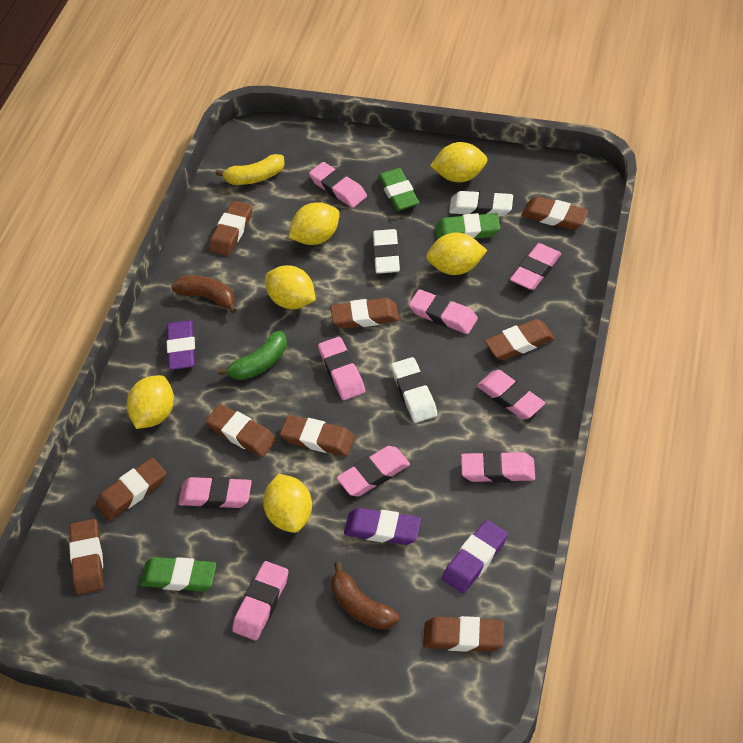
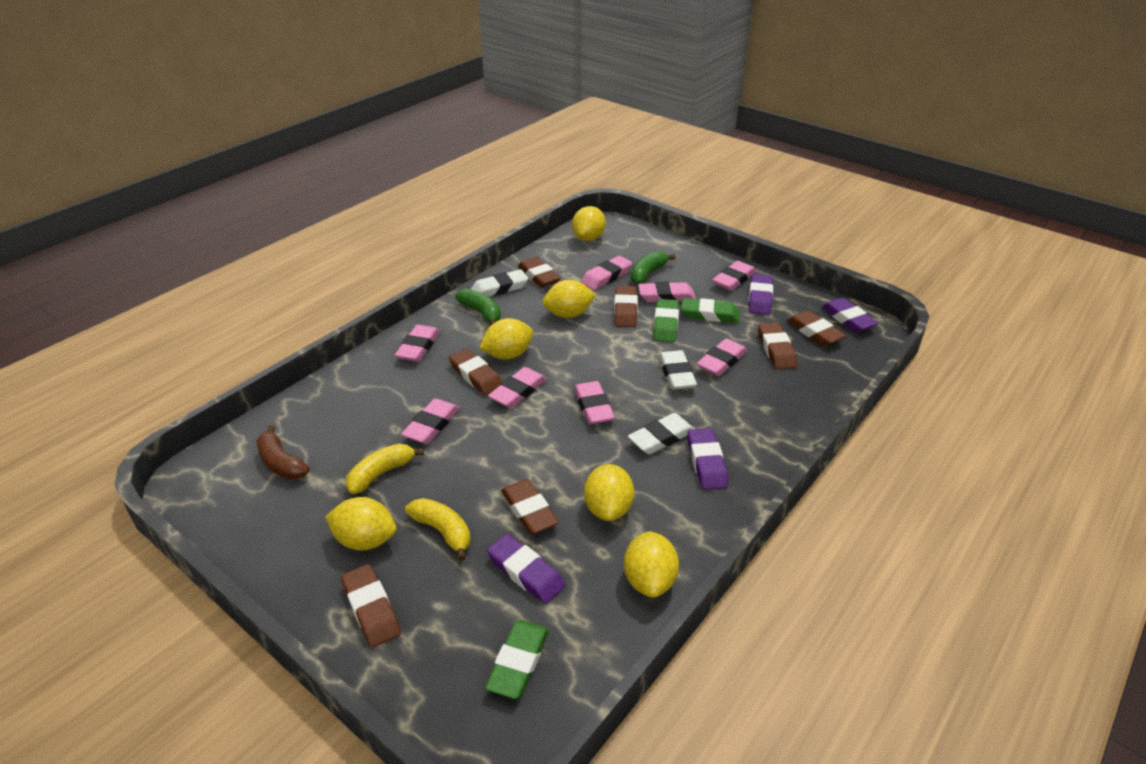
brown banana: [171,275,237,313] [331,561,399,630] = 2 -> [257,425,309,479] = 1
brown eraser: [69,519,104,594] [96,458,166,520] [206,404,277,457] [209,201,253,256] [280,415,355,456] [331,298,399,329] [423,616,504,652] [485,319,555,360] [522,196,589,230] = 9 -> [341,564,401,648] [449,348,502,396] [501,479,559,535] [518,257,561,288] [614,286,638,327] [758,323,797,369] [787,310,846,346] = 7
green banana: [218,331,287,380] = 1 -> [455,289,501,326] [631,251,675,285] = 2
pink eraser: [178,477,252,508] [232,561,288,640] [309,162,367,208] [318,337,365,400] [336,446,410,496] [409,289,478,334] [461,451,535,483] [477,370,545,419] [510,243,561,290] = 9 -> [395,325,440,362] [401,398,460,444] [488,367,547,408] [574,381,615,424] [581,256,632,290] [638,282,696,302] [697,338,747,376] [712,261,756,291] = 8
purple eraser: [167,320,195,370] [344,508,421,545] [442,520,508,594] = 3 -> [487,534,565,604] [688,428,729,490] [749,274,773,315] [821,298,878,333] = 4
yellow banana: [216,154,285,185] = 1 -> [346,444,424,494] [405,498,471,561] = 2

